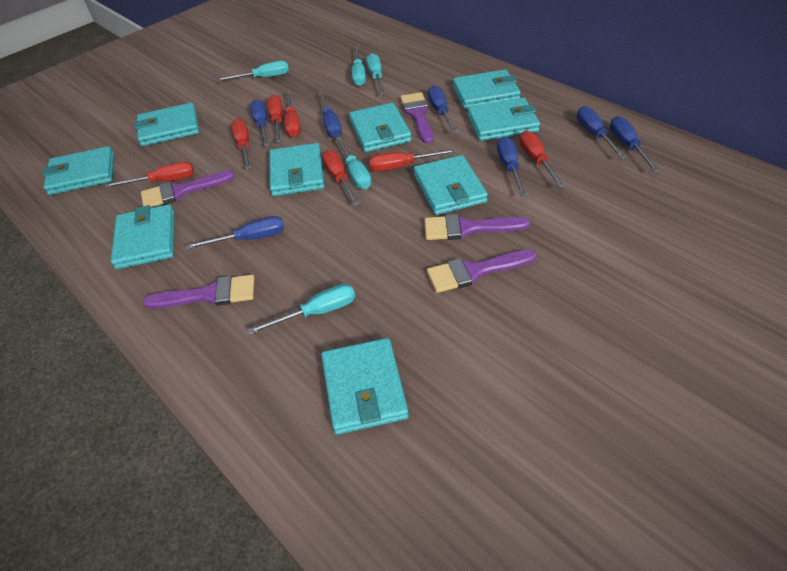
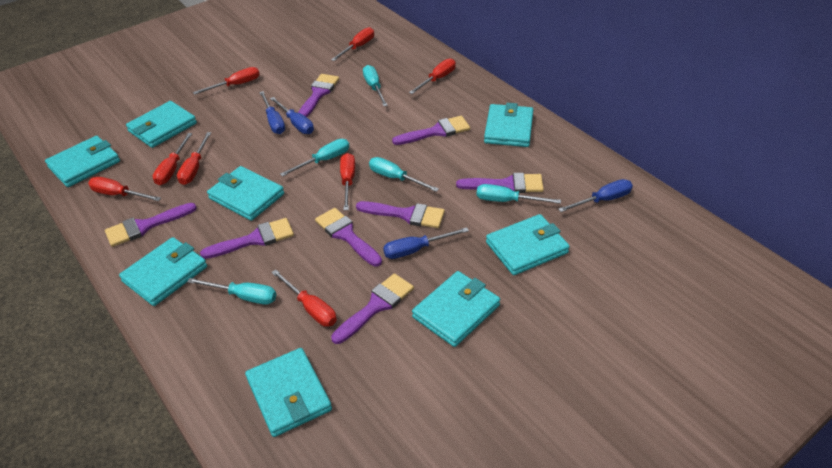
blue screwdriver: [186,216,284,249] [250,99,270,147] [318,92,342,138] [428,85,457,133] [497,136,527,197] [577,106,627,159] [610,116,660,173] = 7 -> [259,91,285,134] [270,97,314,134] [383,227,469,259] [558,179,633,212] = 4
purple brush: [141,171,235,208] [143,275,255,308] [400,92,433,144] [424,214,530,240] [427,250,537,293] = 5 -> [105,203,197,247] [200,218,294,259] [298,74,339,117] [315,208,382,267] [331,273,414,344] [356,201,445,228] [392,116,470,145] [456,173,544,193] = 8
red screwdriver: [105,162,194,188] [231,119,251,169] [267,95,283,143] [284,91,301,137] [322,150,359,206] [369,149,457,172] [519,131,565,188] = 7 -> [88,177,161,201] [153,133,192,185] [177,132,211,185] [193,67,260,95] [271,269,337,327] [331,27,374,61] [340,153,355,210] [409,58,456,94] = 8
turquoise wallet: [42,146,114,195] [111,204,174,269] [134,103,199,146] [269,143,324,196] [321,338,409,435] [349,103,412,152] [414,155,488,215] [453,69,521,109] [467,98,540,141] = 9 -> [45,136,120,187] [119,237,207,306] [126,101,197,148] [207,166,284,221] [245,348,332,437] [412,271,500,347] [484,103,534,147] [486,214,570,275] = 8

